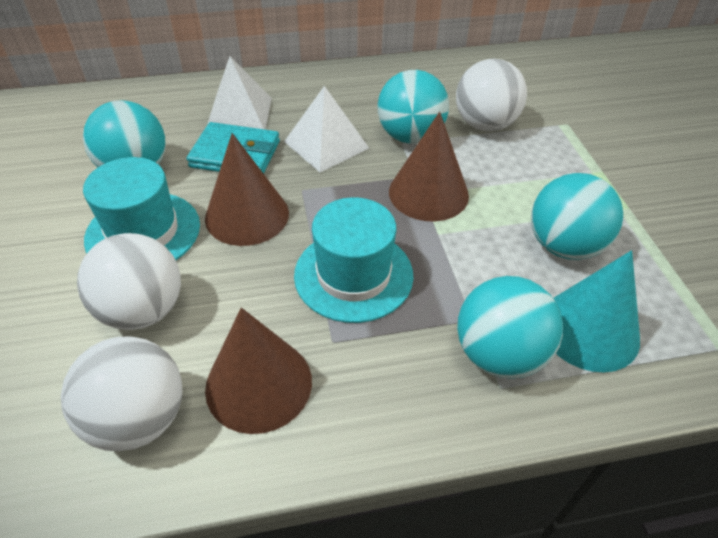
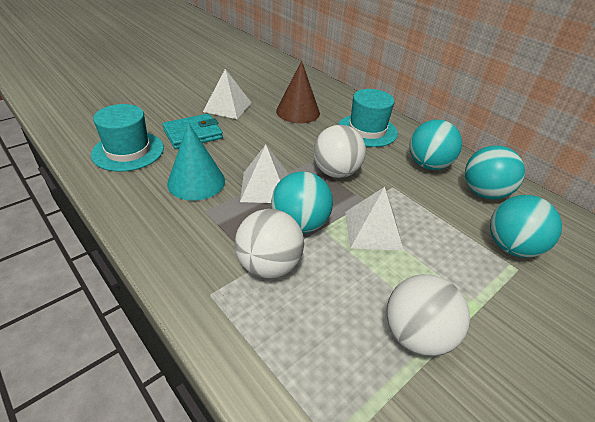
brown cone: [205,133,289,246] [205,308,312,434] [389,112,469,222] = 3 -> [276,61,320,123] = 1
white pyramid: [207,56,272,130] [284,86,369,172] = 2 -> [203,69,251,119] [240,145,289,203] [345,187,404,251] = 3

